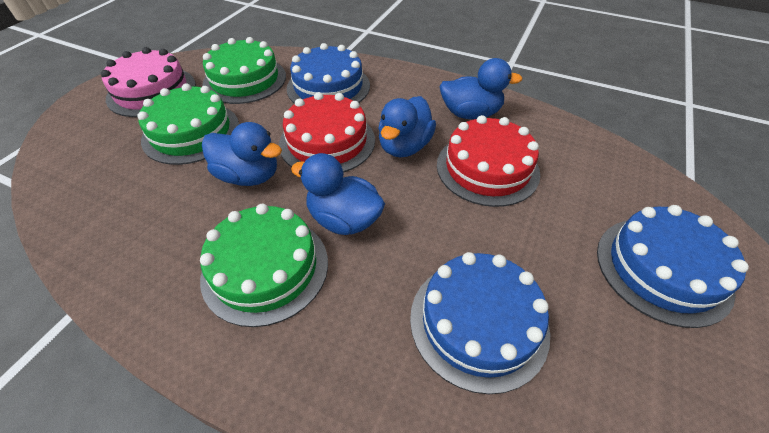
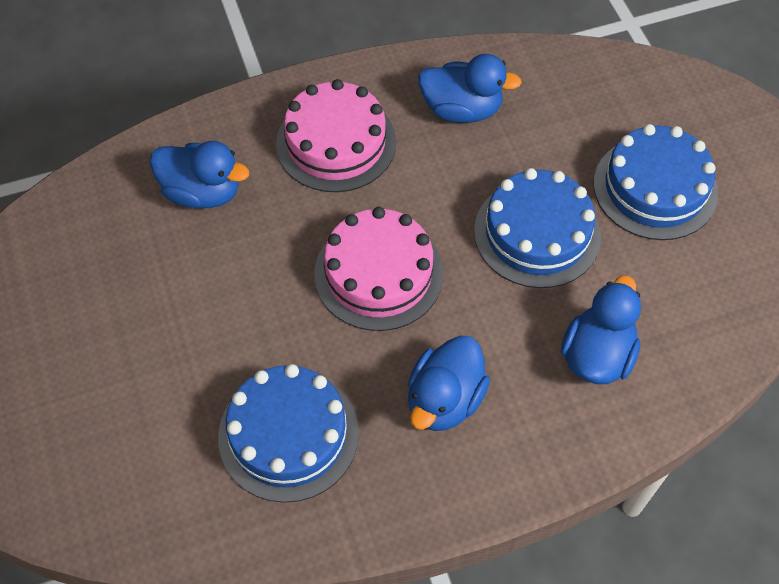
green cake: [137,83,239,165] [200,204,328,327] [202,37,286,104] = 3 -> none = 0
pink cake: [101,47,196,117] = 1 -> [276,79,396,192] [314,207,443,331] = 2
red cake: [279,92,375,172] [437,115,540,207] = 2 -> none = 0

